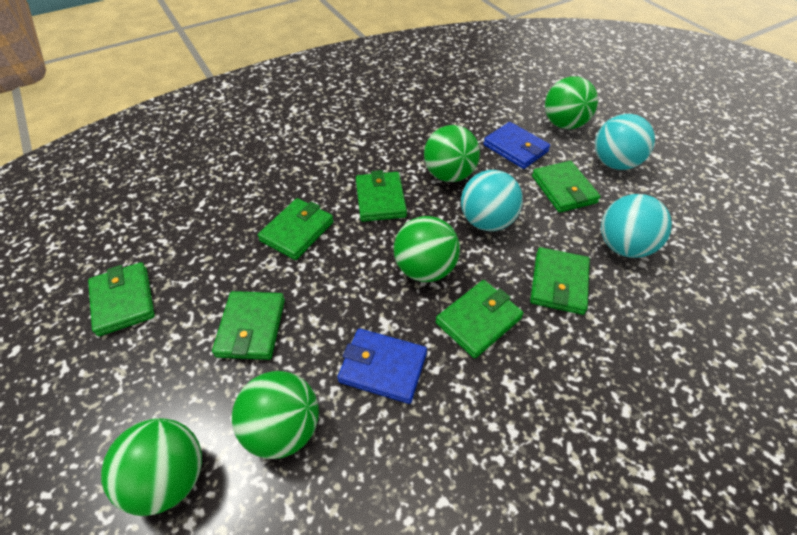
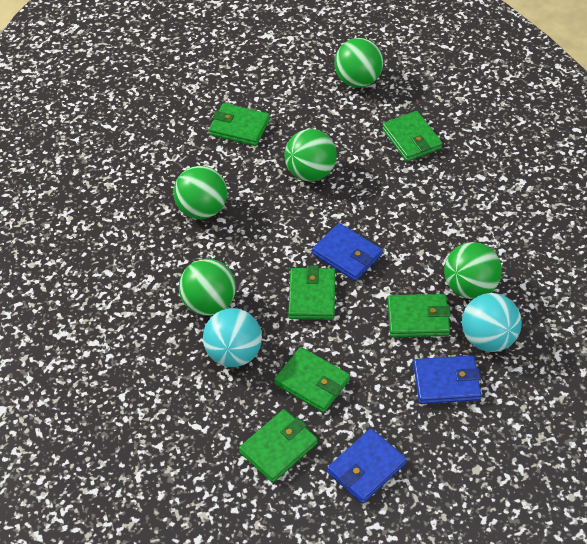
blue wallet: [337,328,427,404] [483,122,550,169] = 2 -> [312,223,382,281] [327,428,407,503] [414,355,481,404] = 3
green wallet: [88,262,155,336] [212,291,285,360] [258,198,334,260] [356,170,407,222] [436,280,524,359] [530,247,590,315] [532,161,601,213] = 7 -> [209,103,270,146] [239,409,318,483] [274,347,350,413] [288,265,335,320] [382,111,442,162] [388,294,451,337] = 6
turquoise ball: [461,170,523,231] [595,114,655,170] [601,194,672,258] = 3 -> [203,308,262,367] [462,293,522,352] = 2

